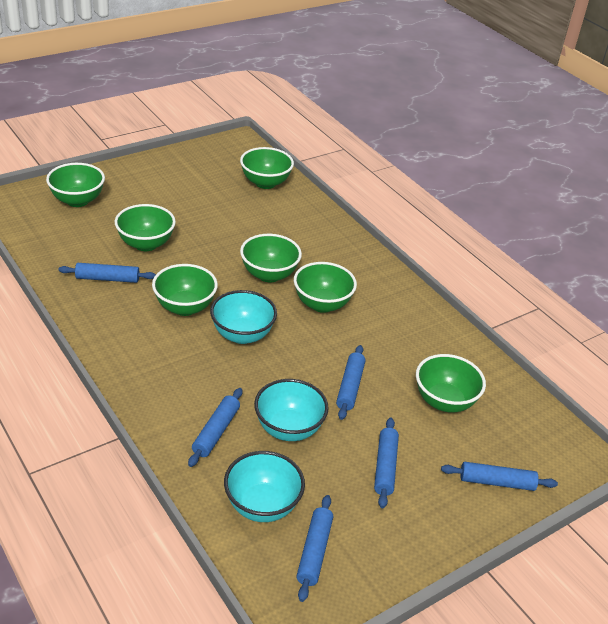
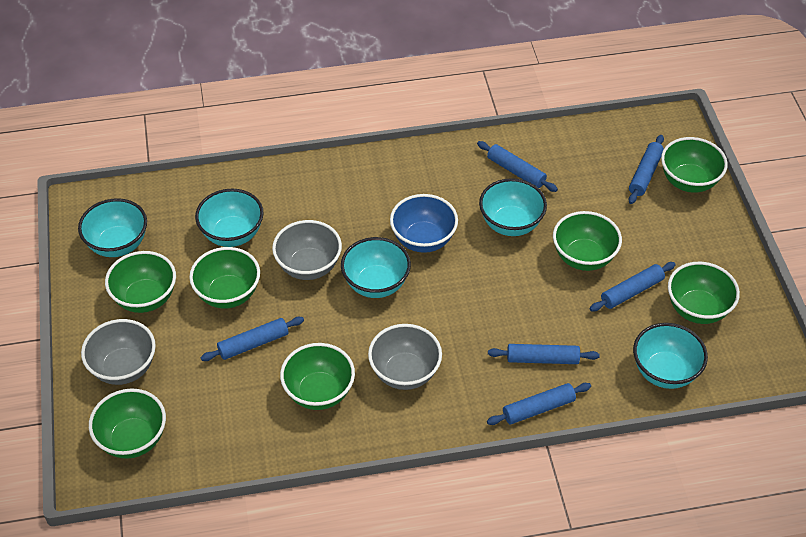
blue bowl: none = 0 -> [390,194,458,253] = 1
grey bowl: none = 0 -> [81,319,156,385] [272,220,342,280] [368,324,442,390] = 3
turquoise bowl: [210,290,277,344] [224,451,305,522] [254,379,329,441] = 3 -> [78,198,147,257] [195,189,264,247] [341,237,411,298] [479,178,547,236] [633,323,708,389] = 5

